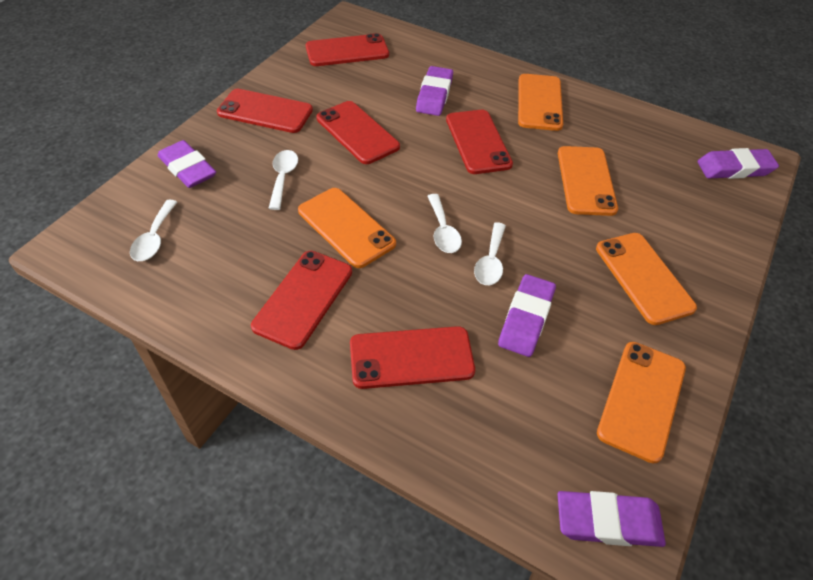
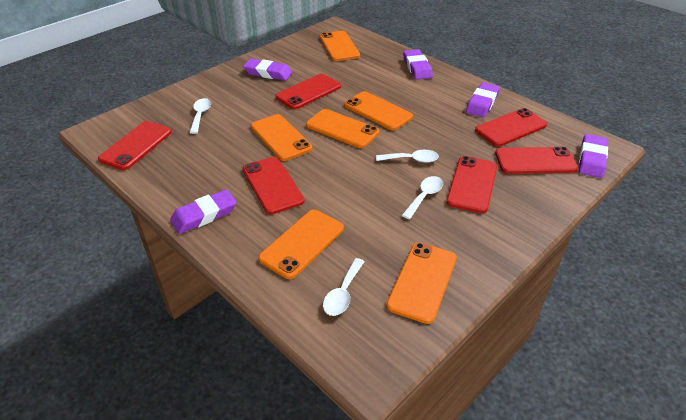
orange phone: [298,188,396,268] [518,74,563,131] [558,146,618,216] [596,233,697,325] [597,342,686,464] = 5 -> [251,114,312,161] [258,210,344,279] [306,109,379,148] [320,31,360,61] [344,91,413,130] [386,242,457,324] = 6

